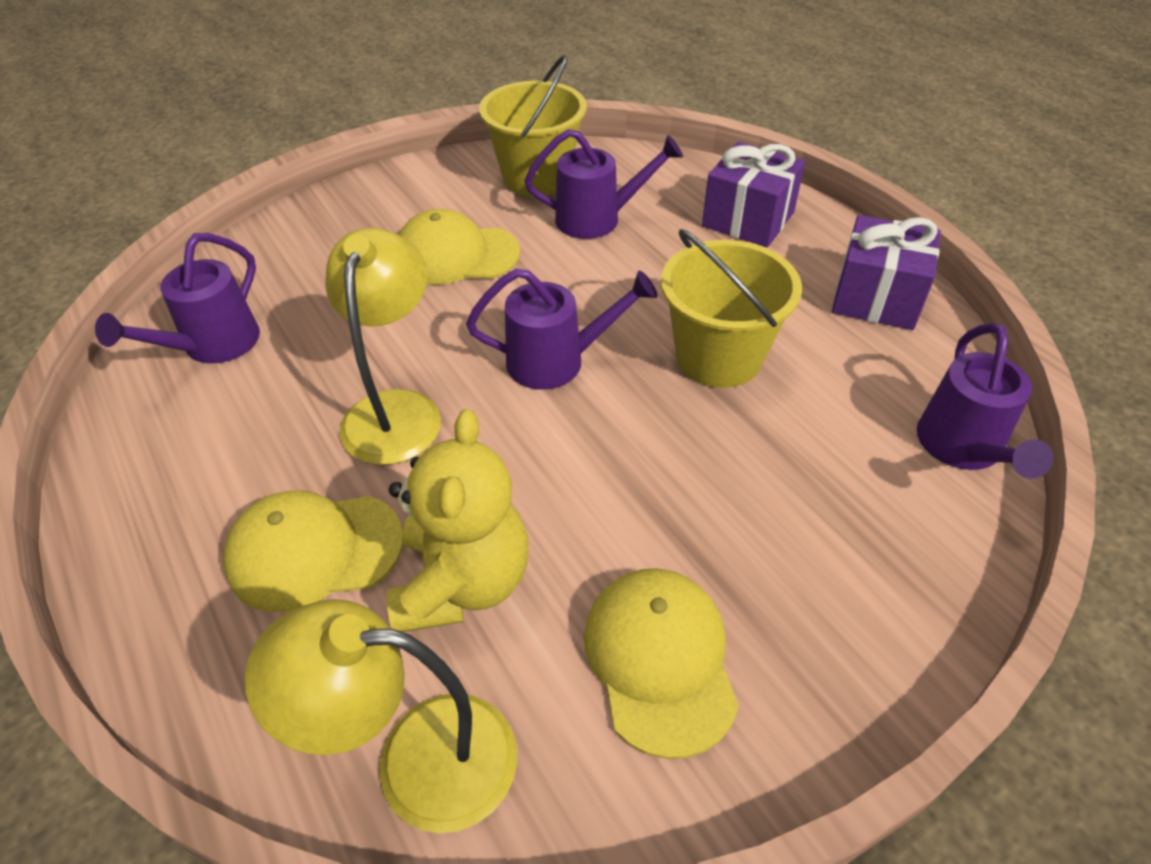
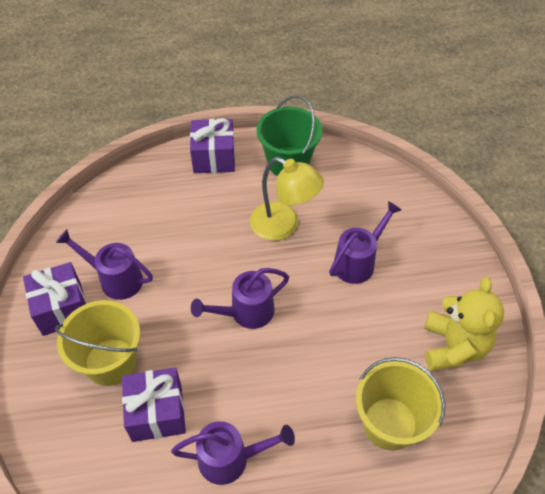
green bucket: none = 0 -> [257,95,322,176] = 1
purple gift: [702,142,805,247] [832,215,941,330] = 2 -> [23,262,86,336] [122,368,186,442] [190,118,235,173] = 3
yellow cap: [223,490,403,612] [398,209,520,285] [584,568,739,759] = 3 -> none = 0
yellow lamp: [245,599,517,833] [325,228,441,465] = 2 -> [250,157,324,241] = 1

